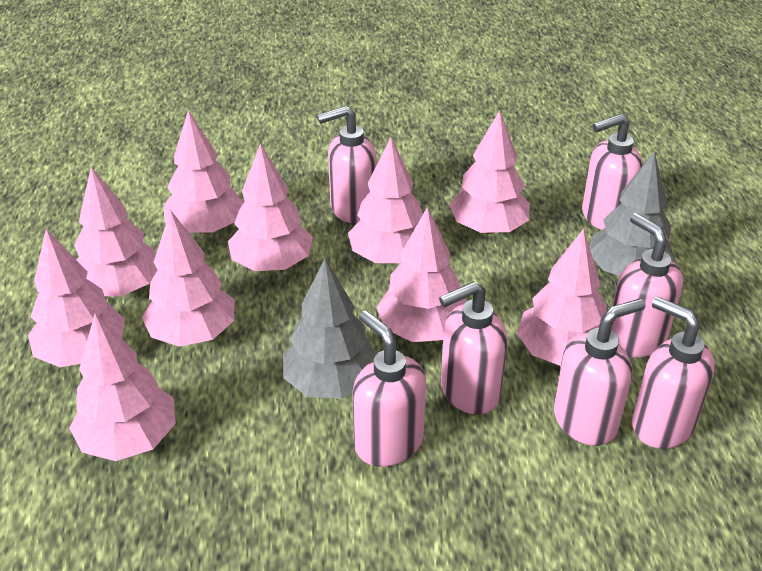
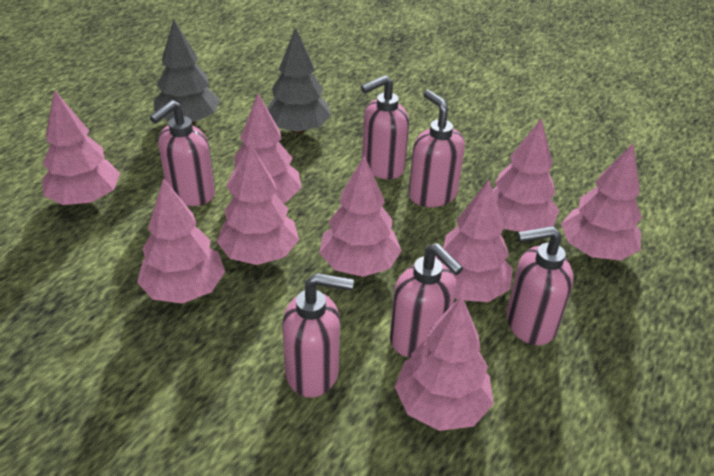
pink soap dispenser: [317,106,376,224] [353,310,426,467] [439,281,508,415] [554,298,645,446] [582,114,643,230] [611,213,683,357] [632,296,715,449] = 7 -> [150,100,215,206] [282,273,354,398] [361,75,409,180] [390,243,463,358] [409,90,465,207] [506,226,573,345] = 6
pink tree: [28,229,125,367] [69,314,176,461] [74,167,157,297] [142,210,234,347] [164,110,244,234] [228,144,313,271] [348,138,423,264] [376,207,467,342] [449,110,530,234] [517,228,607,366] = 10 -> [42,90,120,205] [137,178,225,304] [217,144,299,265] [226,94,302,203] [319,155,402,277] [395,296,494,431] [435,180,513,302] [492,118,559,232] [561,143,642,260] = 9

